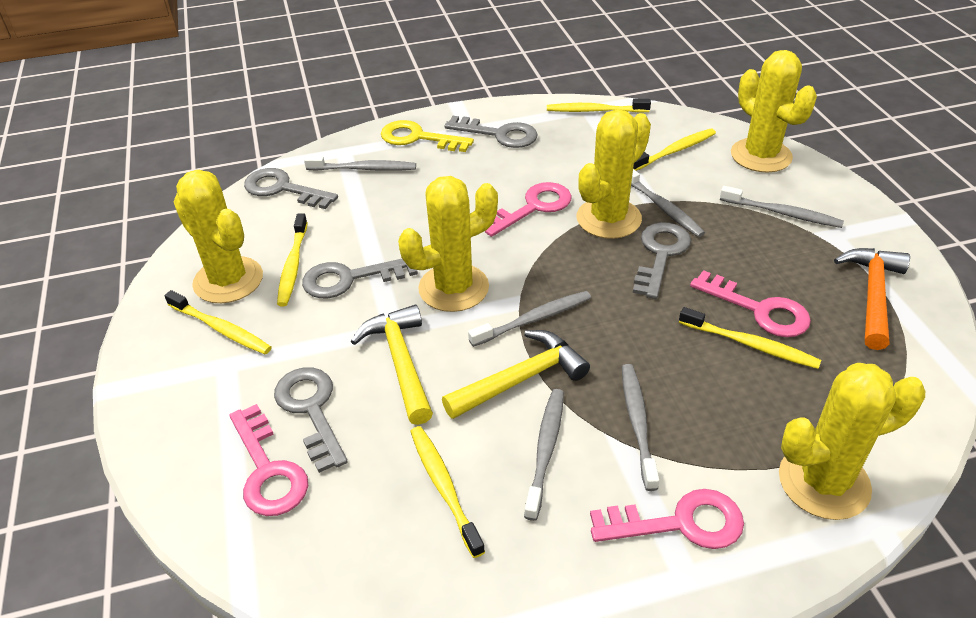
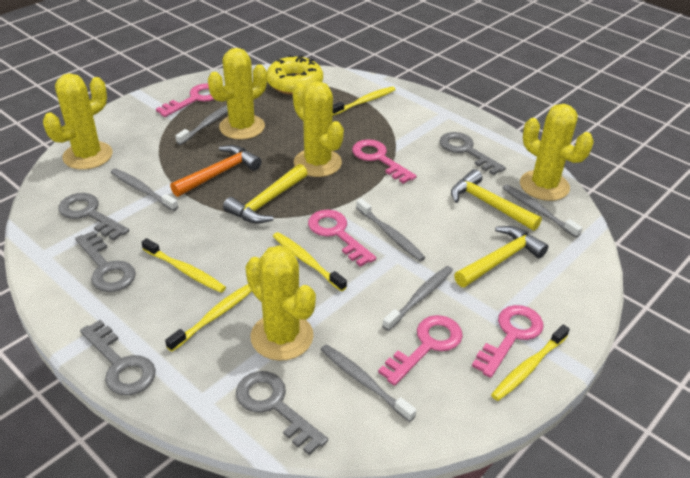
pink key: [229,404,308,516] [485,182,572,237] [590,489,744,549] [690,270,811,337] = 4 -> [156,83,215,117] [308,210,376,267] [352,139,416,184] [378,315,463,386] [472,305,543,378] = 5
yellow donut: none = 0 -> [267,55,323,95] = 1
yellow hammer: [351,305,433,425] [442,330,590,419] = 2 -> [223,164,308,224] [451,169,542,231] [454,226,548,287] = 3
yellow key: [381,120,474,152] = 1 -> none = 0
yellow toothbrush: [164,290,272,354] [277,213,308,306] [410,426,485,558] [547,99,651,113] [633,129,716,171] [679,307,821,369] = 6 -> [141,238,226,293] [165,284,252,352] [273,232,347,291] [333,86,396,115] [491,325,570,401] = 5

